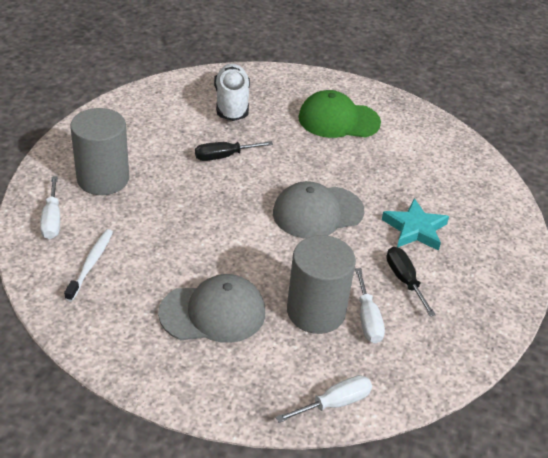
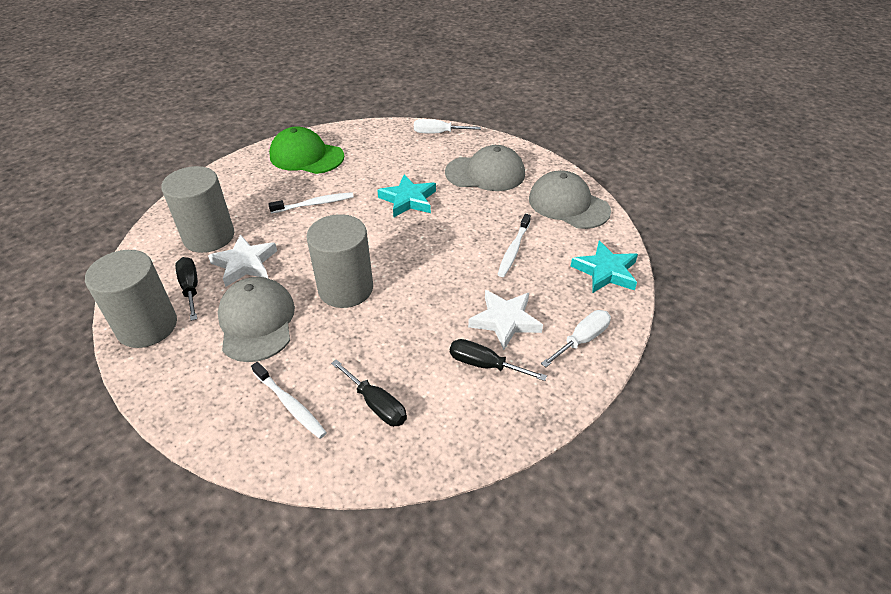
black screwdriver: [195,141,273,161] [386,247,436,316] = 2 -> [175,257,198,321] [331,359,407,426] [450,339,547,381] = 3
grey cap: [158,274,265,343] [273,181,364,238] = 2 -> [218,277,295,362] [445,145,525,191] [529,170,611,229] = 3
grey cylinder: [70,108,129,195] [287,235,356,334] = 2 -> [85,250,177,348] [161,166,234,253] [306,214,373,308] = 3
turquoise star: [382,198,449,251] = 1 -> [377,175,436,217] [571,241,638,293] = 2
white screwdriver: [40,177,60,239] [276,375,372,423] [355,268,385,343] = 3 -> [414,119,481,133] [541,310,611,367] = 2
white shoe: [214,64,250,121] = 1 -> none = 0
white star: none = 0 -> [208,235,277,287] [468,290,543,350] = 2
white toothbrush: [64,229,113,301] = 1 -> [251,362,327,439] [268,192,354,213] [497,214,531,277] = 3

